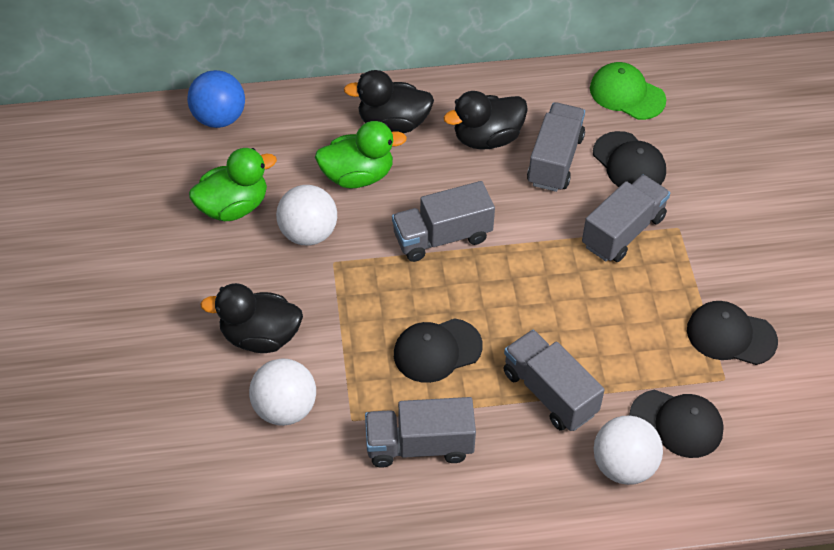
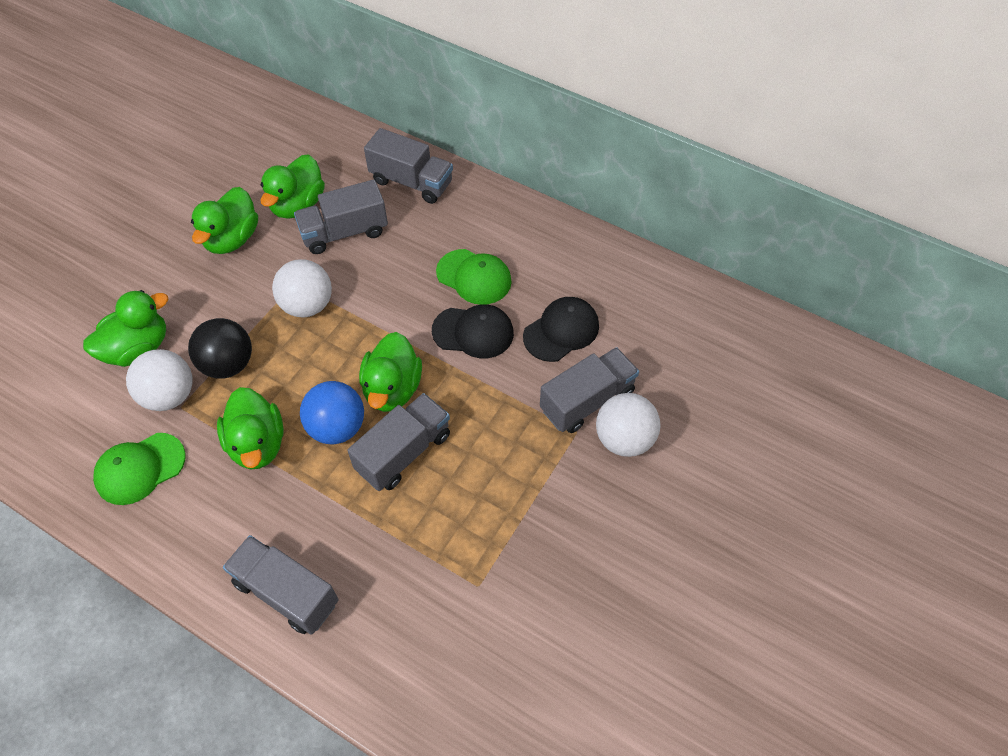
black ball: none = 0 -> [188,318,252,379] = 1
black cap: [394,318,483,383] [593,131,666,187] [629,390,724,458] [687,301,778,365] = 4 -> [432,304,514,358] [523,297,599,362] = 2
black duck: [200,283,303,353] [344,70,434,133] [444,91,528,150] = 3 -> none = 0
green cap: [590,62,666,120] = 1 -> [93,433,186,505] [436,249,512,305] = 2
green duck: [189,148,277,221] [315,121,407,188] = 2 -> [83,290,168,367] [191,187,258,254] [217,387,284,469] [260,154,325,219] [359,332,422,412] = 5

